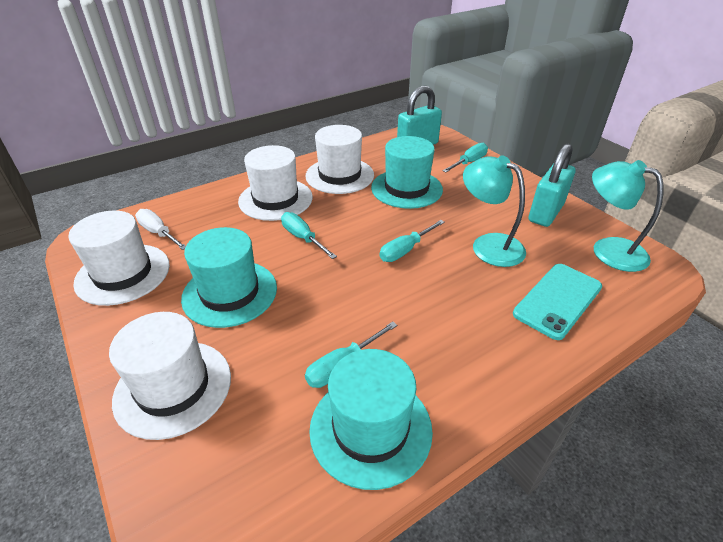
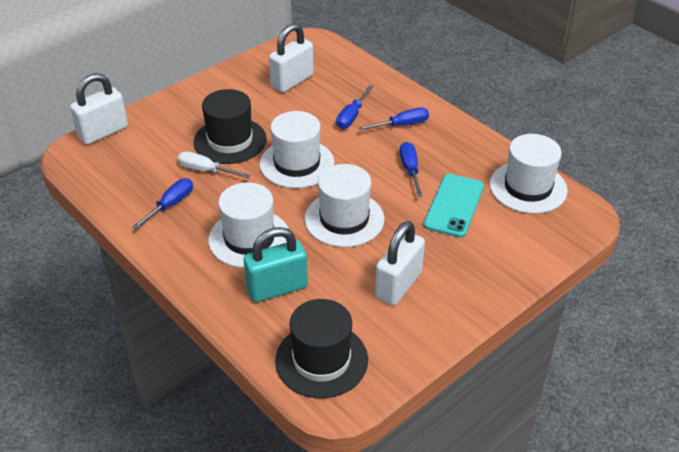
black hat: none = 0 -> [194,89,267,164] [275,299,368,398] = 2
blue screwdriver: none = 0 -> [132,178,193,230] [336,85,373,129] [358,108,429,131] [400,142,423,197] = 4
turquoise hat: [181,227,277,328] [309,349,433,490] [371,136,443,209] = 3 -> none = 0
turquoise lamp: [463,156,526,267] [592,160,663,272] = 2 -> none = 0
turquoise padlock: [397,86,442,145] [529,144,575,227] = 2 -> [244,227,308,302] = 1
turquoise screwdriver: [281,212,337,259] [305,322,397,388] [380,220,445,262] [442,143,488,172] = 4 -> none = 0
white padlock: none = 0 -> [70,73,128,145] [269,23,314,93] [375,221,425,306] = 3

